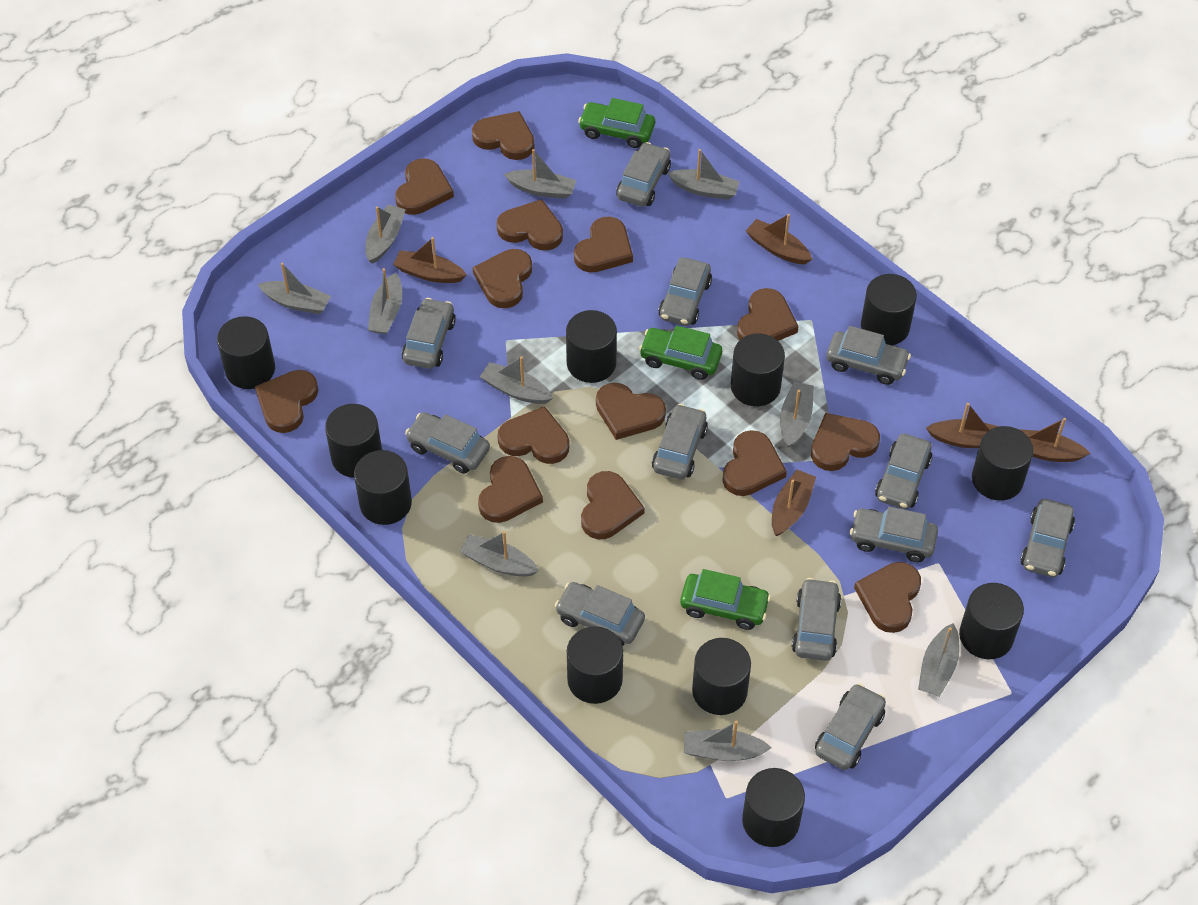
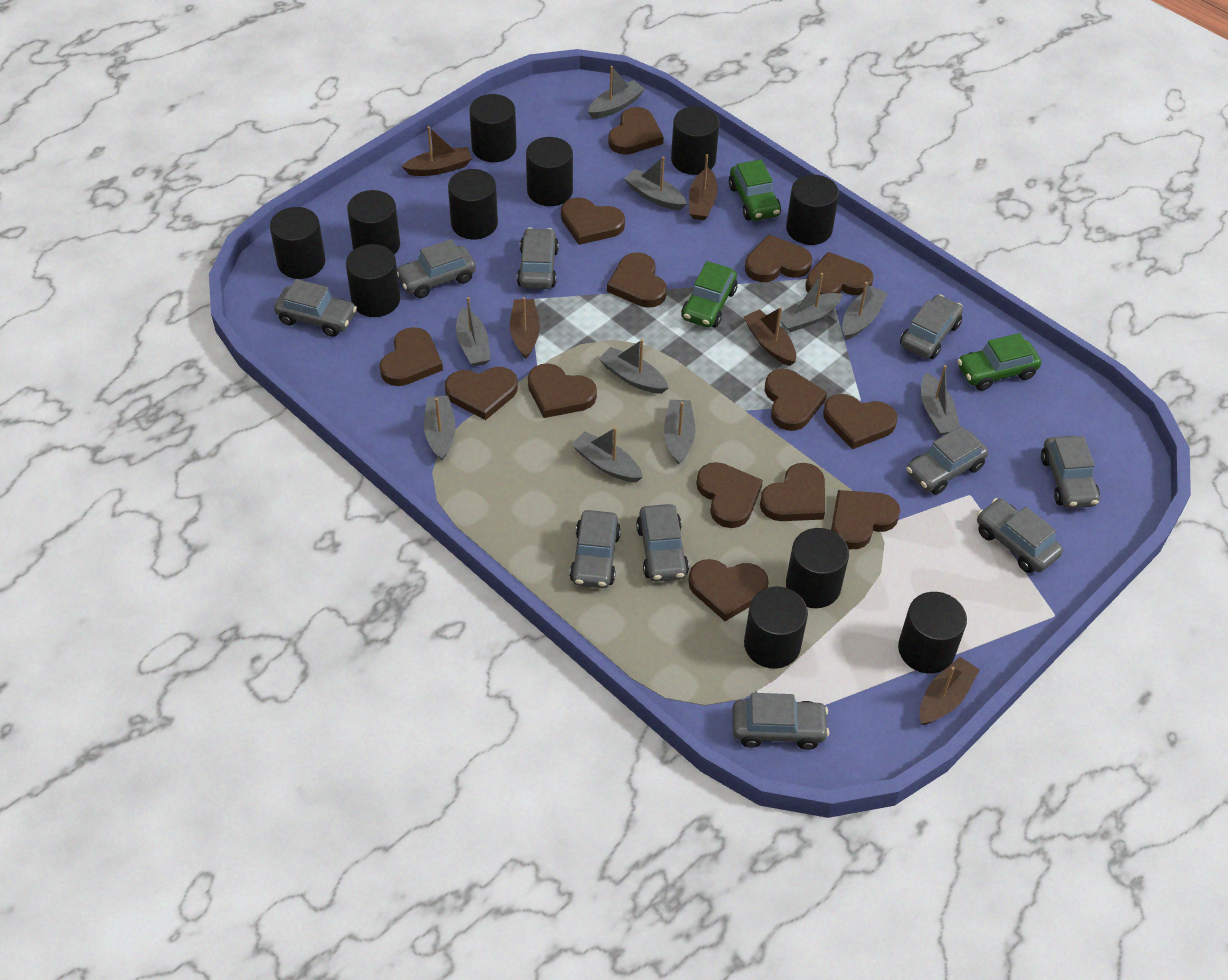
grey car: [402,298,456,369] [405,412,490,474] [555,582,645,646] [616,142,671,207] [652,404,708,479] [658,257,712,326] [792,578,841,661] [815,683,886,770] [827,326,911,385] [850,506,938,563] [875,434,932,509] [1020,499,1075,577] = 12 -> [274,279,357,337] [397,239,476,298] [517,228,559,289] [569,510,621,588] [636,504,689,582] [732,693,830,750] [900,294,963,359] [906,426,988,495] [977,498,1063,573] [1041,436,1100,508] = 10

